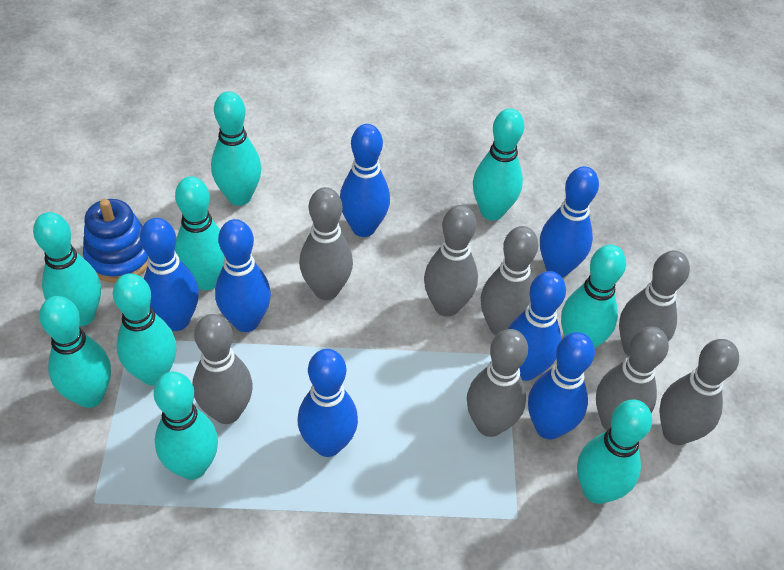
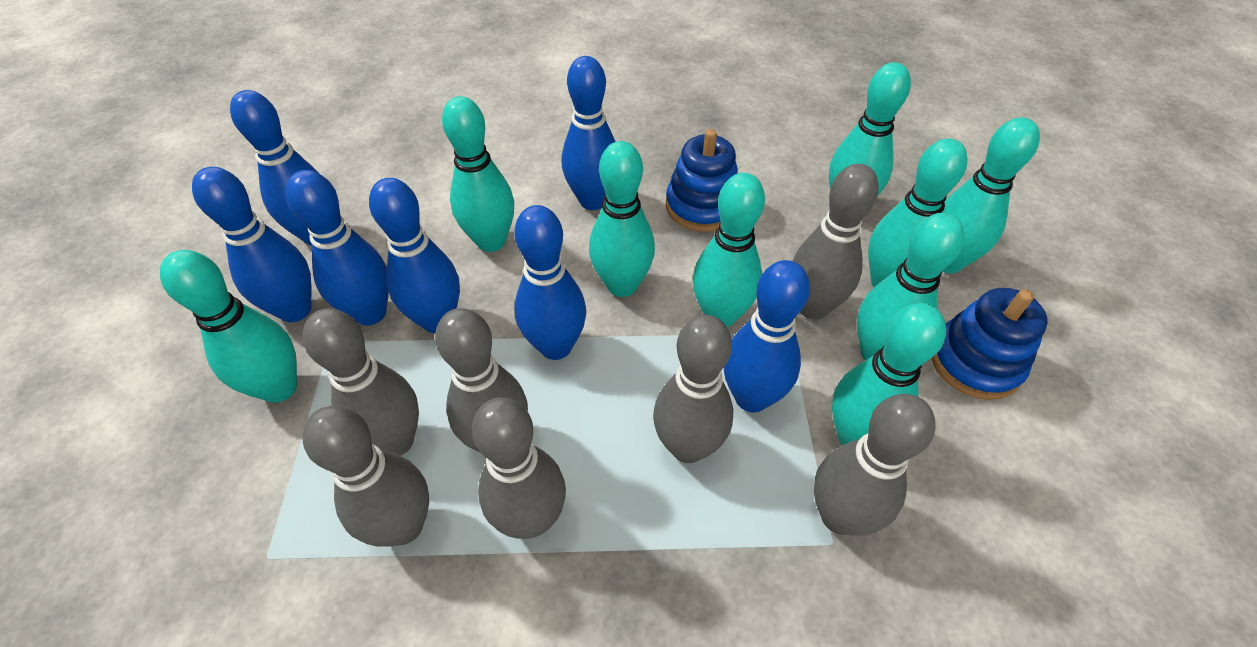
blue stacking toy: [83,199,148,283] = 1 -> [666,129,738,232] [932,288,1048,400] = 2
grey bowling pin: [192,314,253,424] [299,187,353,300] [424,205,478,317] [467,329,528,437] [481,226,538,335] [596,327,669,430] [619,250,690,356] [659,339,739,445] = 8 -> [302,406,429,547] [303,308,419,456] [435,308,528,453] [472,397,566,539] [653,315,733,463] [793,164,879,319] [814,394,936,535] = 7

